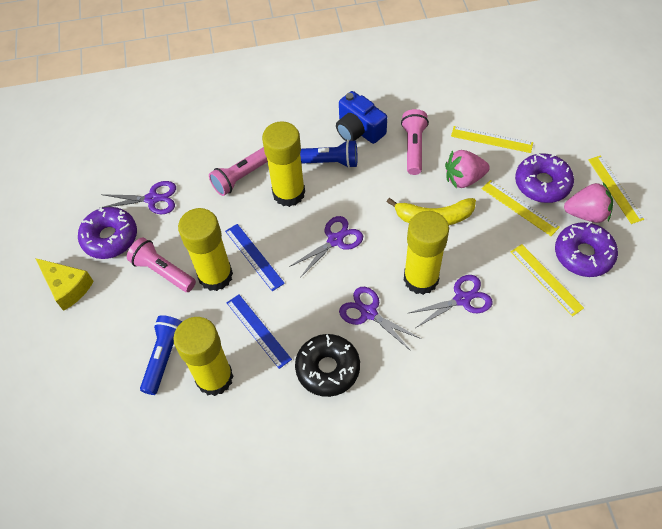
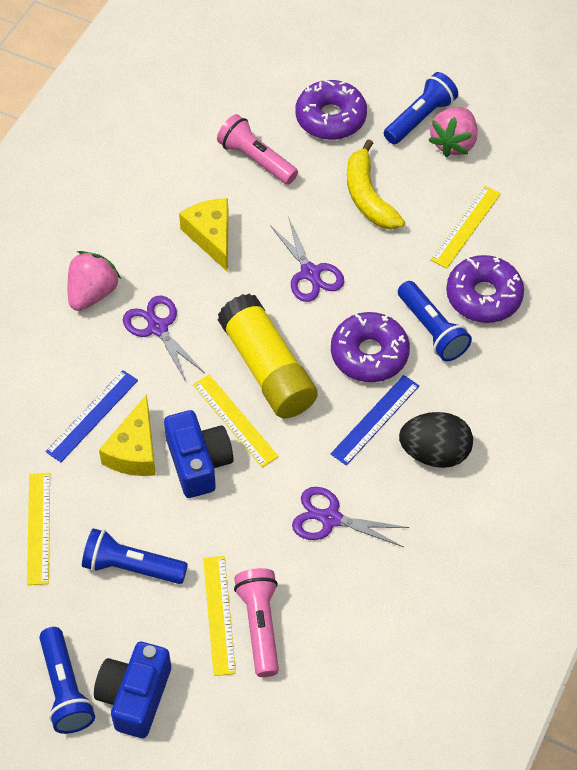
black donut: [295,334,360,397] = 1 -> none = 0
black egg: none = 0 -> [399,412,473,468] = 1
blue camera: [336,91,387,144] = 1 -> [94,642,171,738] [164,410,234,498] = 2
blue flashlight: [140,315,183,395] [300,140,358,168] = 2 -> [39,627,95,734] [82,528,188,584] [384,72,458,144] [398,281,472,361] = 4
pink flashlight: [127,237,196,292] [209,147,268,196] [401,109,429,175] = 3 -> [217,114,298,185] [234,568,279,677] = 2
purple scissors: [100,181,176,214] [289,216,363,278] [339,287,421,351] [407,275,493,328] = 4 -> [123,296,205,382] [270,219,344,302] [292,487,409,547] = 3
yellow cheese: [35,258,94,311] = 1 -> [99,394,156,476] [179,198,229,272] = 2
yellow glue stick: [173,317,234,396] [178,208,233,291] [262,121,305,207] [404,211,449,295] = 4 -> [218,293,318,419] = 1

